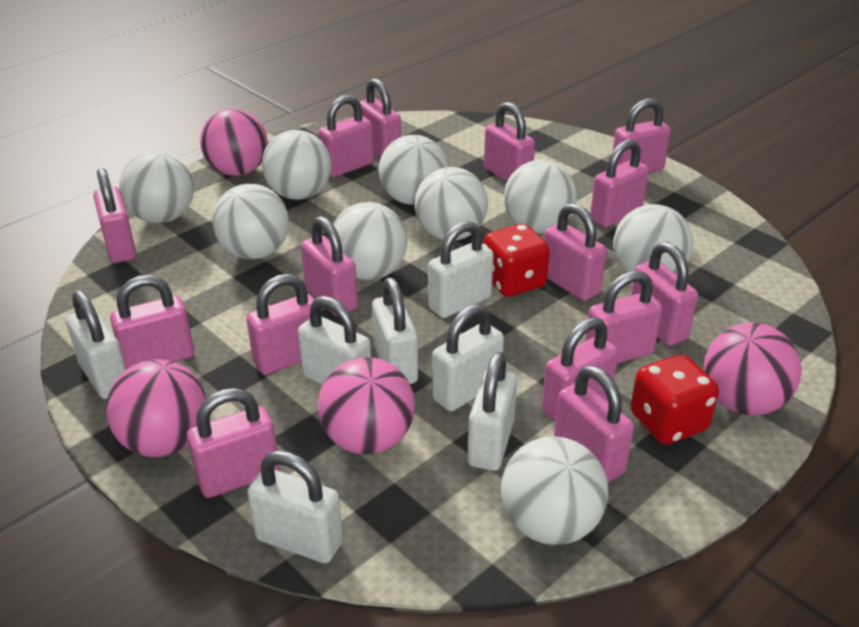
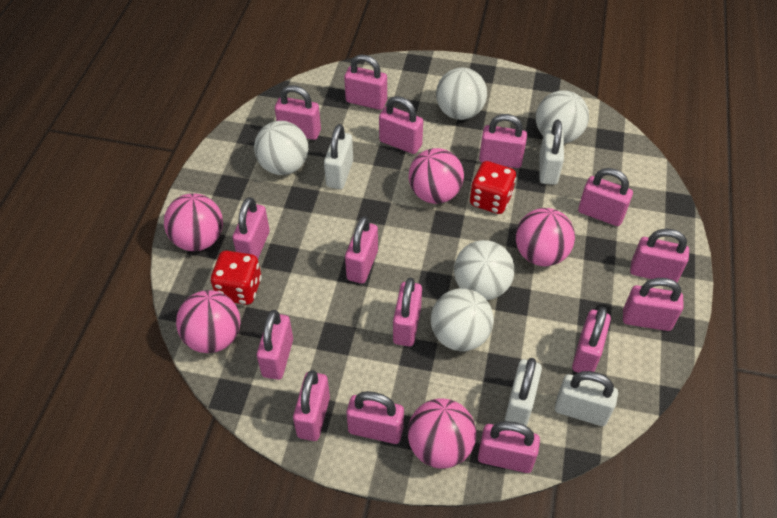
pink ball: [106,359,206,457] [200,108,268,176] [318,357,415,455] [704,323,802,416] = 4 -> [164,193,223,251] [176,290,240,353] [408,398,476,469] [409,148,464,204] [515,208,575,266] = 5
white ball: [119,151,194,224] [212,184,289,260] [262,130,331,200] [333,202,407,280] [379,135,448,205] [415,167,488,240] [501,436,608,545] [504,160,577,233] [613,204,693,275] = 9 -> [254,121,308,175] [431,288,494,351] [436,68,487,120] [454,240,514,300] [536,90,589,143] = 5
white padlock: [66,290,126,399] [247,450,343,563] [298,296,371,385] [372,278,418,384] [428,221,494,318] [432,304,504,411] [468,352,517,471] = 7 -> [324,124,353,189] [505,358,542,426] [540,120,564,185] [555,371,618,426] = 4

